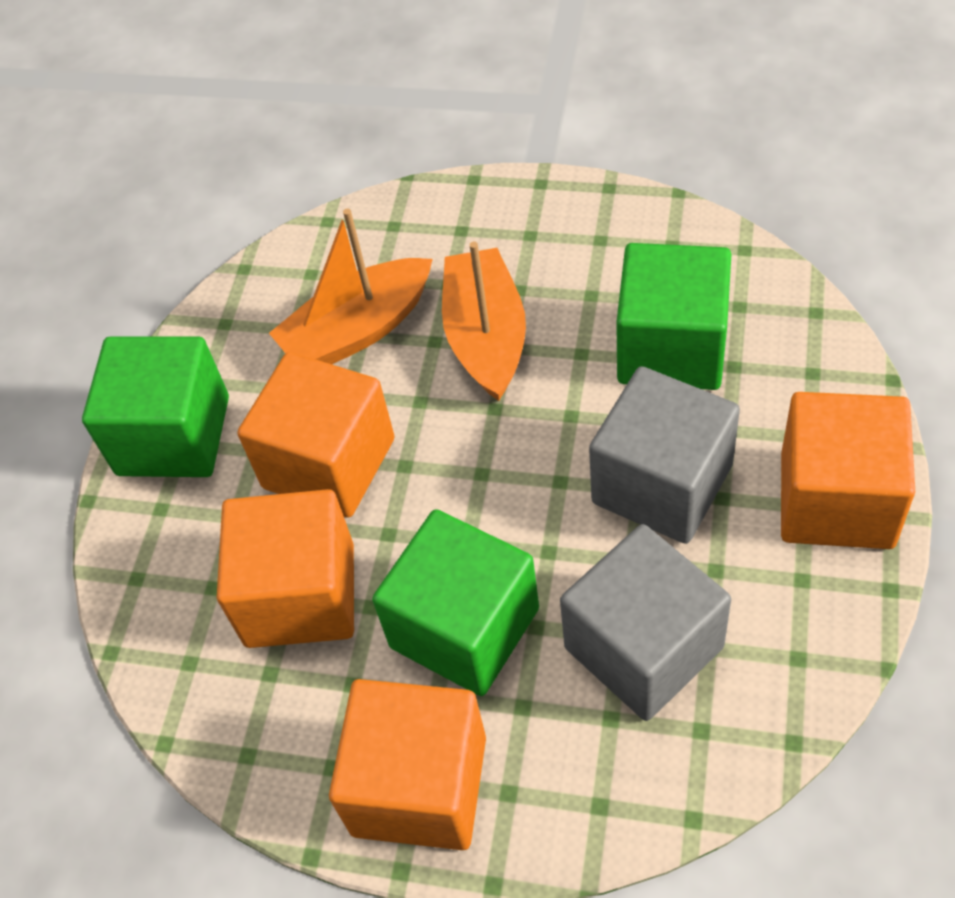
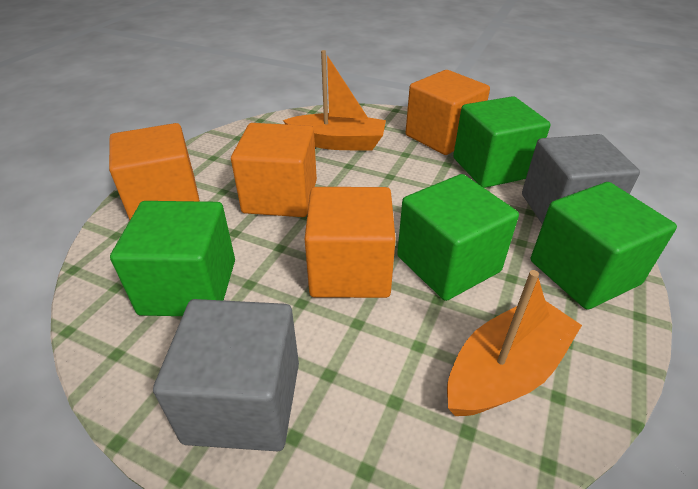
green cube: [82,336,229,477] [372,509,539,696] [616,243,732,390] = 3 -> [110,201,235,316] [397,174,519,301] [453,96,550,188] [531,182,677,310] = 4

